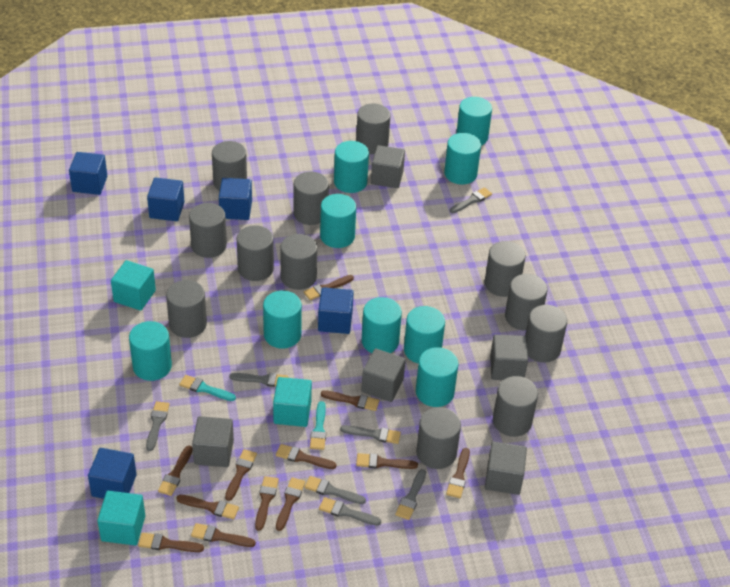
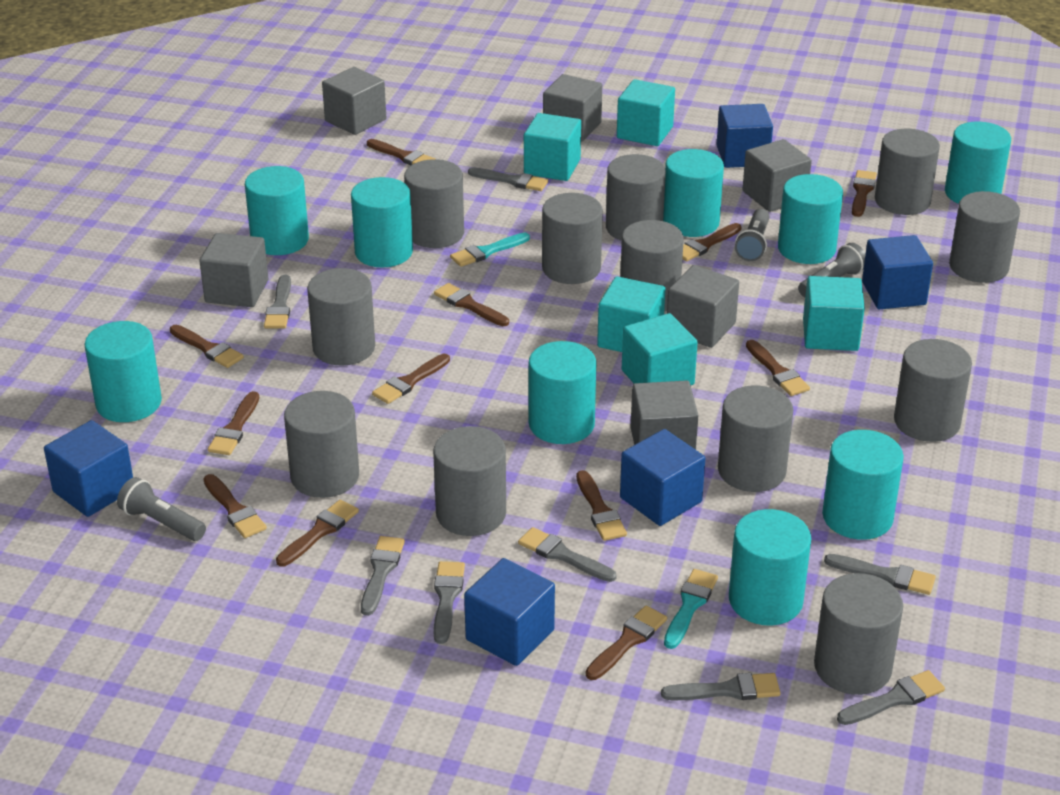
grey brush: [146,401,170,451] [230,373,288,387] [305,476,366,504] [319,497,381,526] [340,425,401,444] [395,469,426,520] [450,187,492,213] = 7 -> [264,274,291,329] [361,536,405,616] [434,561,465,644] [468,167,548,191] [518,527,616,582] [661,673,781,700] [824,554,936,595] [837,670,945,725] = 8
grey cube: [192,416,234,467] [361,348,406,402] [371,145,405,188] [485,441,527,495] [490,334,528,380] = 5 -> [199,233,268,307] [322,67,386,135] [543,74,602,141] [631,380,698,450] [667,265,739,348] [742,139,812,212] = 6
grey flashlight: none = 0 -> [117,477,206,541] [735,209,769,261] [798,243,866,297] = 3
turquoise cube: [97,491,145,546] [111,260,156,311] [273,377,312,427] = 3 -> [524,113,581,181] [597,276,665,352] [617,79,675,146] [622,313,698,386] [803,276,865,351] = 5

